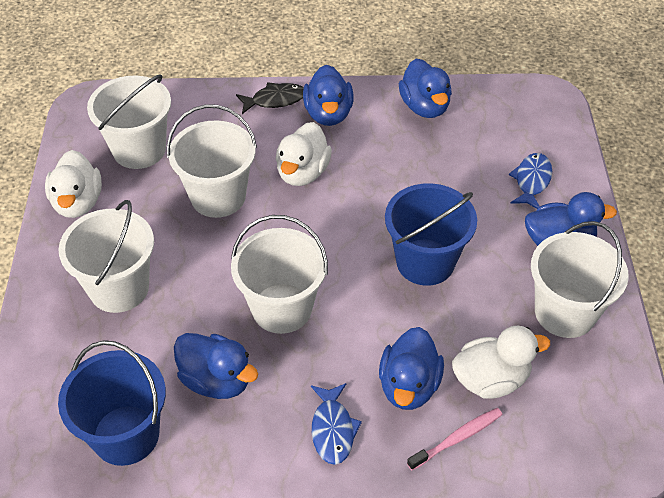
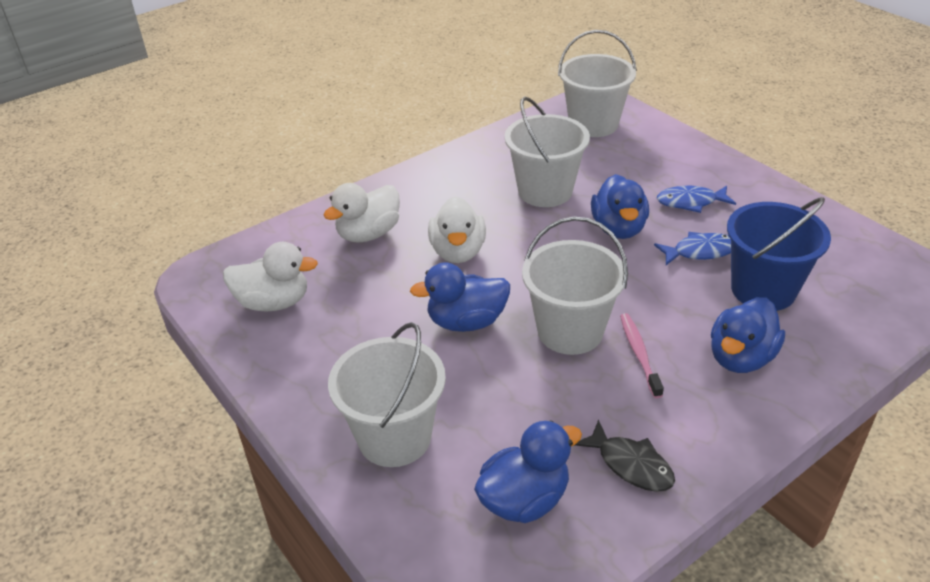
blue bucket: [58,340,166,466] [385,183,477,286] = 2 -> [727,197,831,311] = 1
blue duck: [174,333,258,399] [303,65,354,126] [379,327,444,410] [399,59,452,118] [525,192,617,246] = 5 -> [410,262,510,332] [474,420,582,523] [591,174,649,239] [711,297,785,373] = 4
white bucket: [59,200,154,313] [87,74,171,169] [167,104,257,218] [231,215,328,334] [531,221,629,338] = 5 -> [328,322,446,467] [505,97,590,207] [522,217,628,355] [558,30,637,137] = 4

